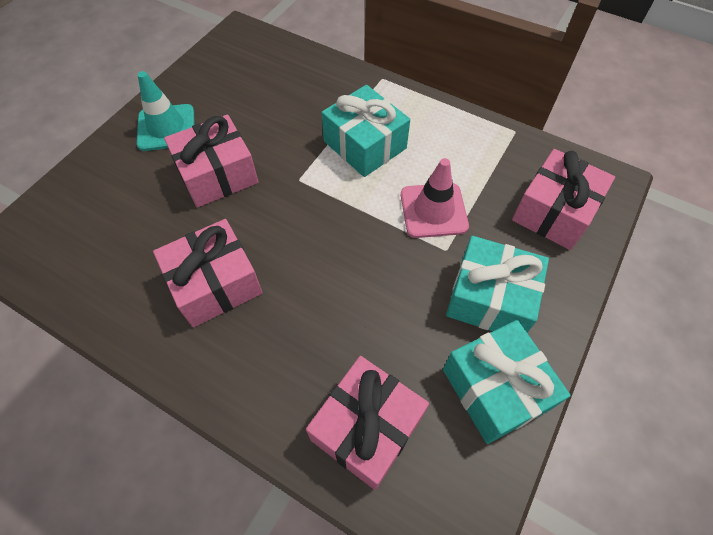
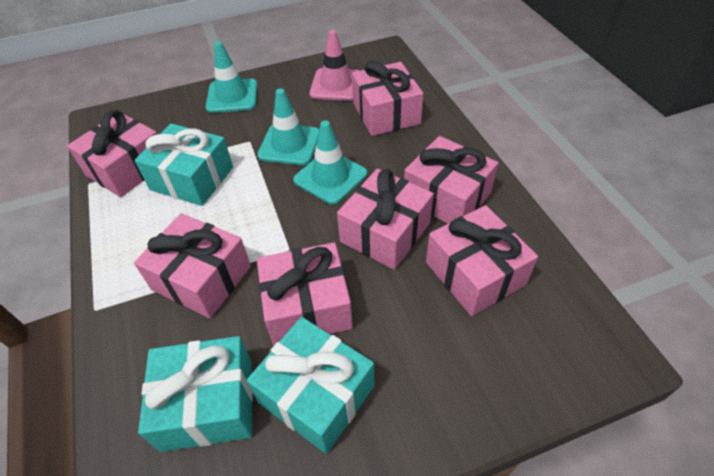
pink gift: [153,219,263,327] [164,114,258,208] [306,356,429,490] [512,149,615,250] = 4 -> [67,110,158,197] [134,213,251,318] [257,242,353,345] [337,169,434,270] [352,61,423,136] [404,136,498,224] [426,205,538,316] = 7
turquoise traffic cone: [137,71,194,151] = 1 -> [206,42,257,113] [257,88,319,165] [293,120,367,204] = 3

